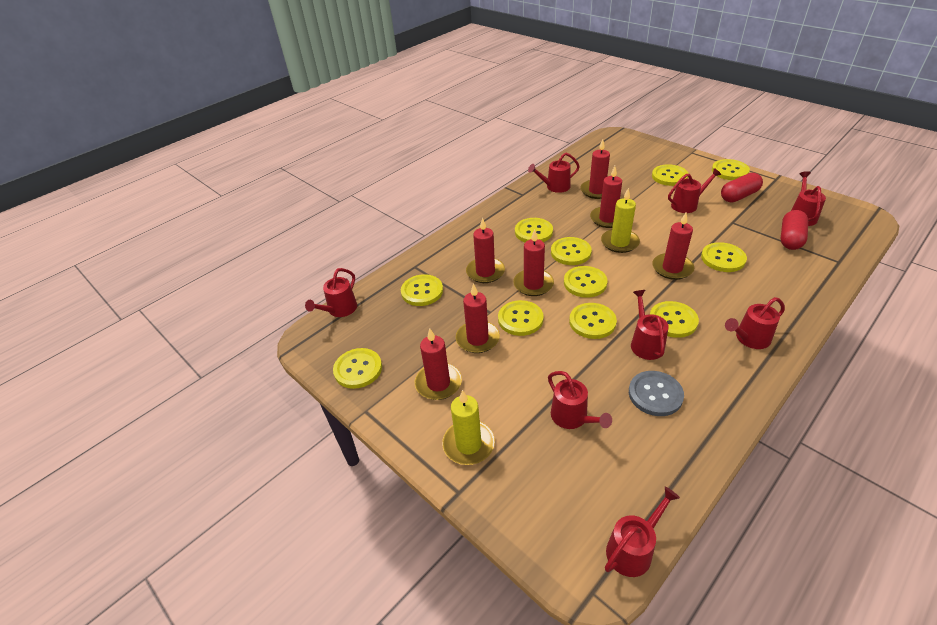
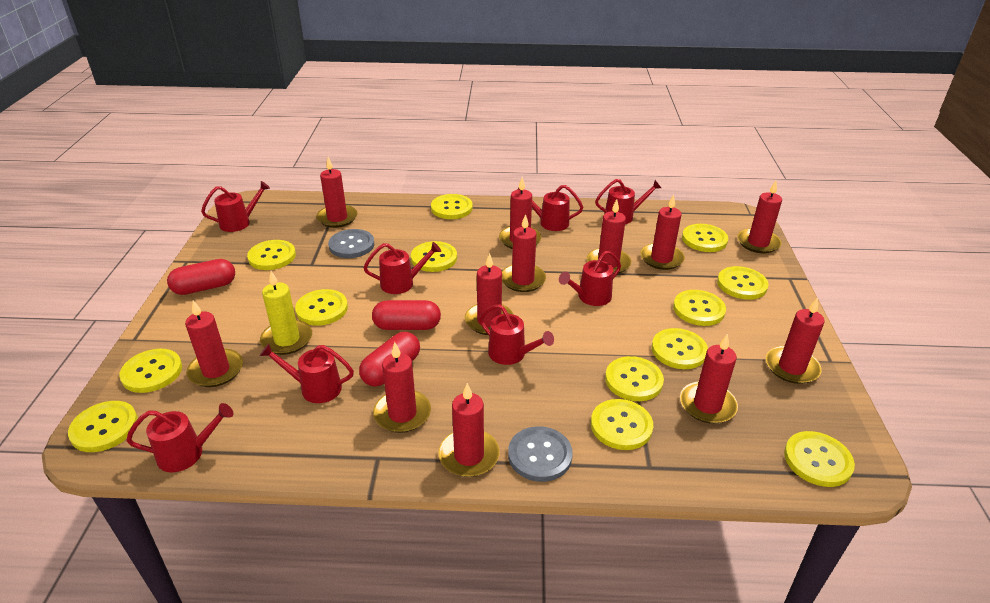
grey button: [629,371,684,416] = 1 -> [328,229,374,258] [508,426,573,482] = 2
red candle: [415,328,462,400] [456,283,500,353] [466,218,505,283] [513,230,554,296] [581,140,610,199] [590,166,622,228] [652,213,694,280] = 7 -> [185,300,243,387] [316,157,357,228] [373,342,431,433] [438,383,500,477] [465,253,513,335] [499,177,541,249] [502,214,546,292] [587,199,631,274] [640,194,685,270] [680,334,738,424] [737,181,782,253] [766,297,825,384] = 12
red capsule: [721,173,763,202] [781,210,808,250] = 2 -> [167,259,235,295] [359,332,420,387] [372,300,441,330] = 3
yellow button: [333,348,382,389] [401,274,443,306] [498,300,544,336] [515,218,553,242] [551,237,592,265] [564,266,607,298] [569,303,617,339] [650,301,699,338] [652,164,688,186] [701,242,747,272] [712,159,750,180] = 11 -> [68,401,138,452] [120,349,182,393] [247,240,296,270] [295,289,348,326] [411,241,457,272] [431,194,473,219] [591,399,653,450] [605,356,664,401] [652,328,708,369] [673,290,726,326] [682,224,728,252] [717,266,769,300] [784,431,855,487] = 13
yellow candle: [442,390,495,465] [601,188,640,253] = 2 -> [260,271,312,355] = 1

